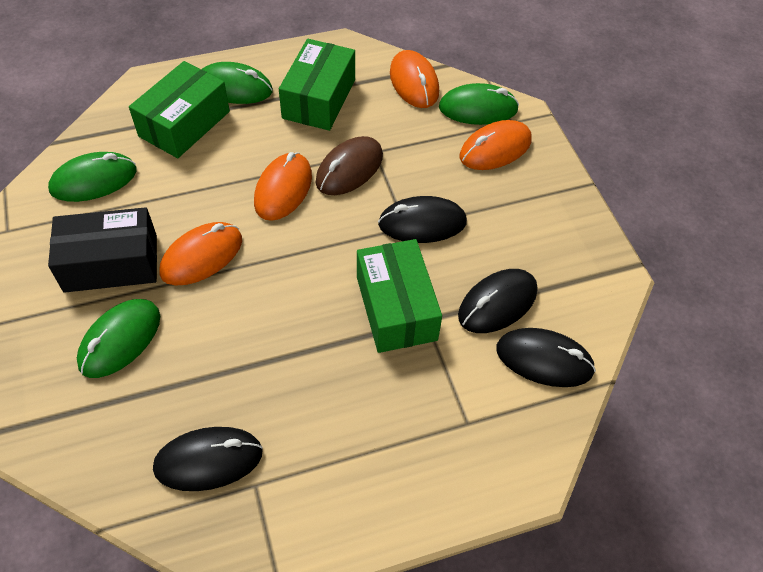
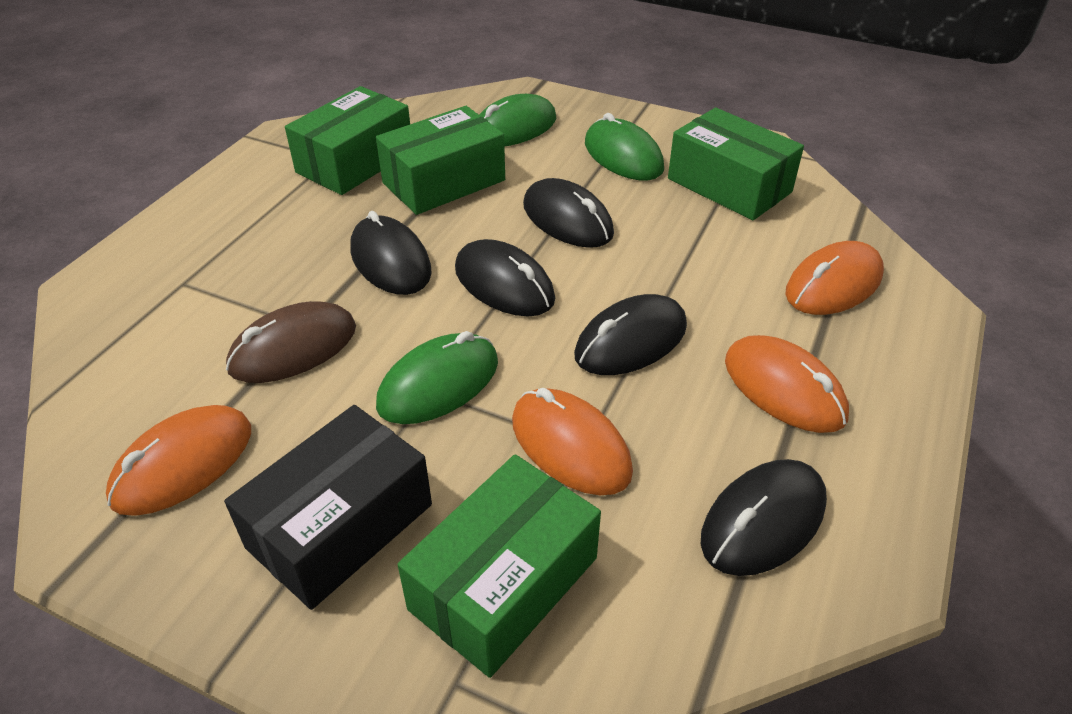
black mouse: [153,427,263,491] [378,196,467,243] [458,269,537,333] [496,328,596,387] = 4 -> [350,211,432,295] [455,239,555,316] [523,178,614,248] [574,294,687,375] [701,459,827,576] = 5
green box: [129,61,230,158] [279,39,355,131] [357,239,442,353] = 3 -> [285,86,410,195] [376,106,505,215] [398,454,601,678] [668,107,804,221] = 4
green mouse: [48,152,136,202] [77,299,160,378] [202,62,273,104] [439,83,519,125] = 4 -> [376,331,498,424] [479,94,556,146] [585,113,664,181] = 3

